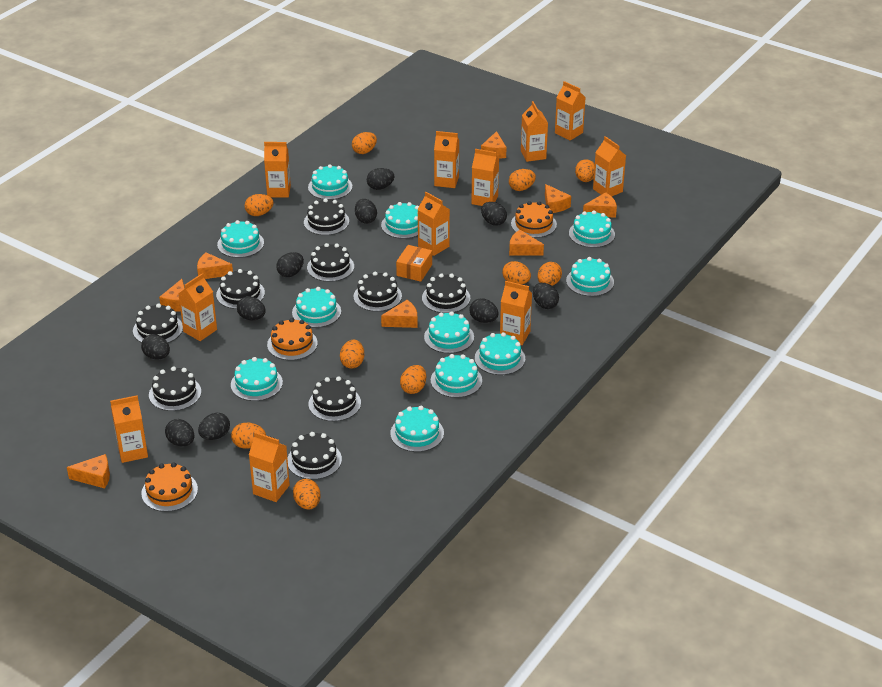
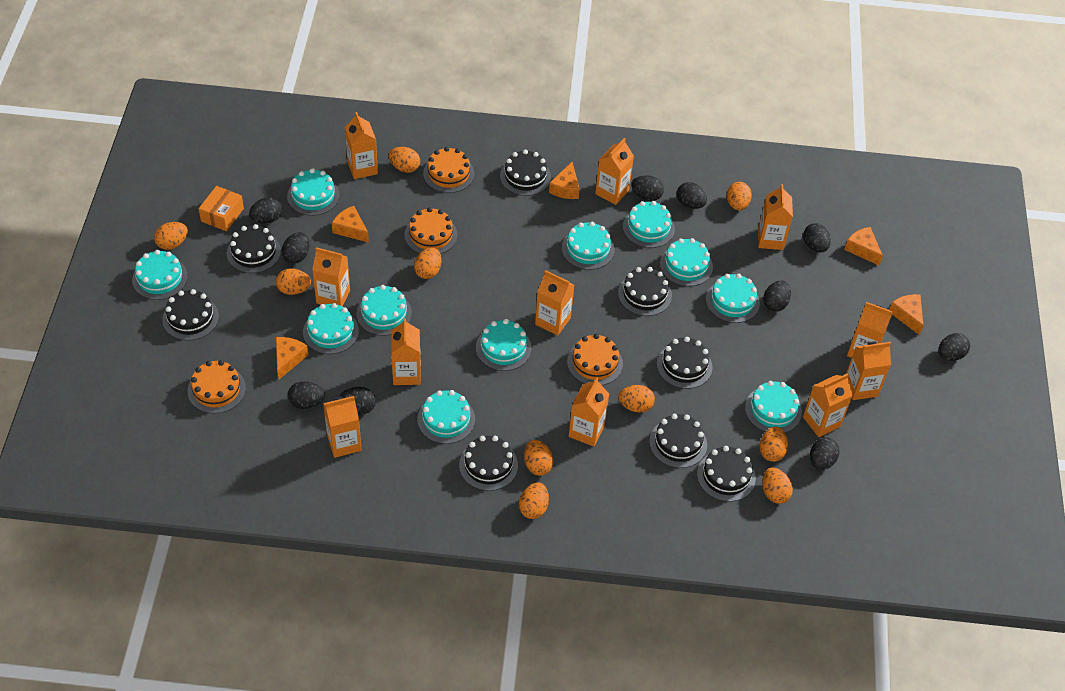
black cake: [133,304,183,343] [149,366,201,411] [216,269,265,309] [287,432,342,480] [304,198,349,235] [307,243,354,282] [308,376,361,421] [353,271,402,312] [422,273,470,313] = 9 -> [162,289,219,341] [227,224,281,273] [459,436,518,491] [500,150,551,196] [618,267,672,316] [649,414,707,468] [657,337,713,389] [697,446,756,502] = 8
orange cake: [141,462,198,512] [267,318,318,360] [511,201,557,238] = 3 -> [188,360,246,414] [405,207,457,254] [423,147,474,193] [567,334,623,385] = 4
orange cheese: [67,454,110,488] [159,279,185,312] [197,252,233,279] [381,300,418,328] [481,131,507,159] [509,230,544,255] [545,184,571,213] [583,192,617,218] = 8 -> [276,337,308,379] [332,206,369,242] [549,162,580,199] [844,227,883,265] [889,294,924,335] = 5

